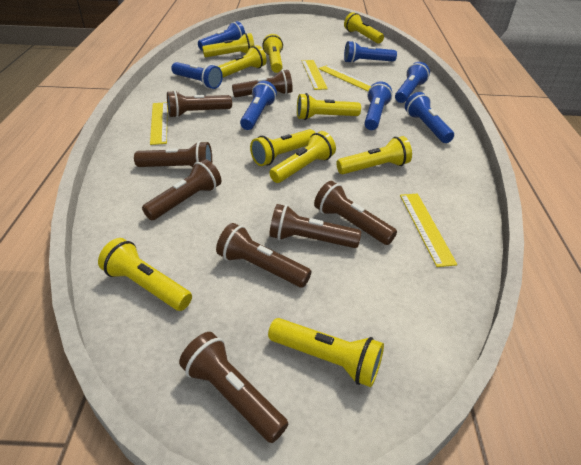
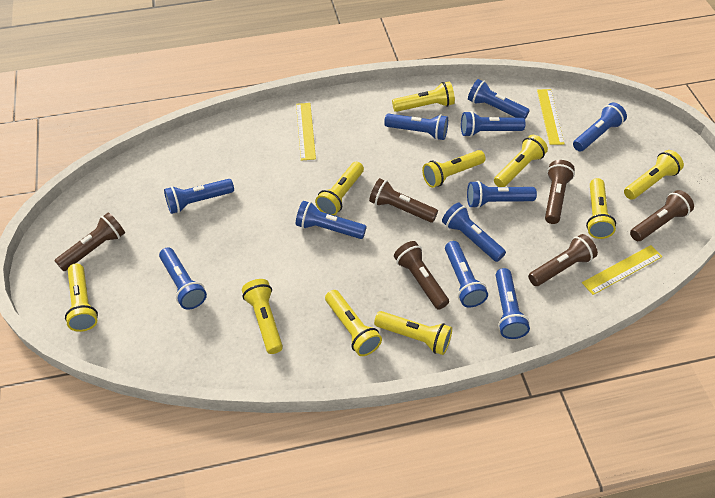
blue flashlight: [171,62,223,89] [198,21,245,51] [240,81,277,130] [344,41,397,63] [364,82,392,130] [395,62,430,103] [405,92,454,143] = 7 -> [159,247,207,310] [164,179,234,214] [296,201,367,239] [384,114,448,140] [442,202,506,262] [445,241,488,307] [461,111,526,137] [467,181,537,208] [468,79,530,119] [496,268,530,339] [573,103,627,151] = 11
brown flashlight: [134,141,212,167] [142,159,221,220] [167,90,232,118] [179,332,288,443] [216,223,311,288] [232,70,293,97] [269,204,361,248] [314,181,397,245] = 8 -> [55,213,125,271] [369,178,438,223] [394,241,449,310] [528,234,598,286] [545,160,575,224] [630,190,694,241] = 6
yellow ruler: [150,102,168,145] [302,60,328,90] [318,65,372,91] [400,194,457,267] = 4 -> [296,103,316,161] [537,89,565,145] [582,245,662,295] = 3

